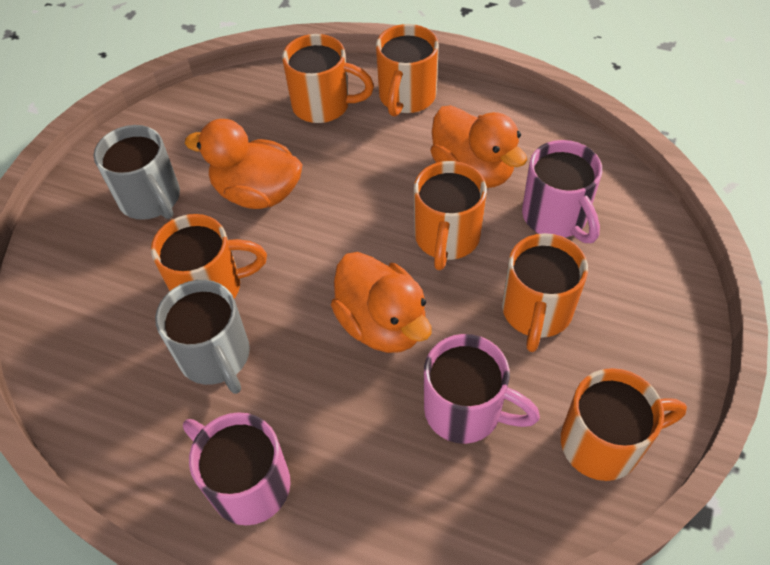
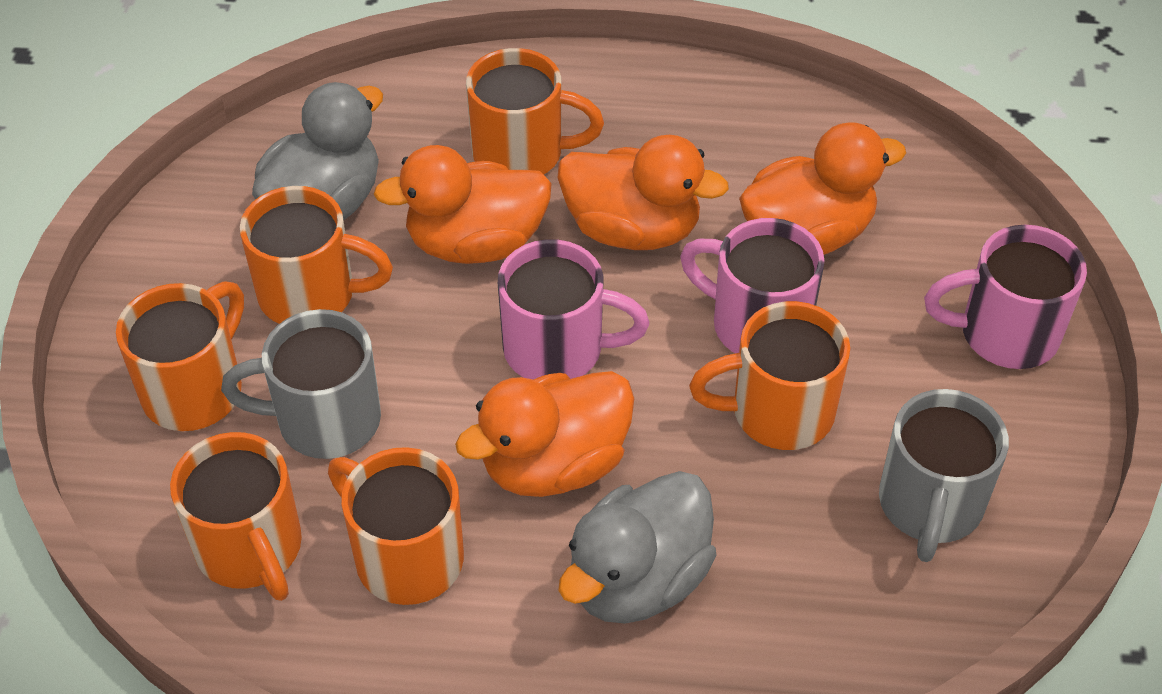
grey duck: none = 0 -> [252,82,383,220] [558,471,716,624] = 2
orange duck: [185,119,303,209] [331,252,432,353] [431,105,527,188] = 3 -> [373,145,552,264] [455,371,634,497] [558,135,729,250] [739,122,906,255] = 4

